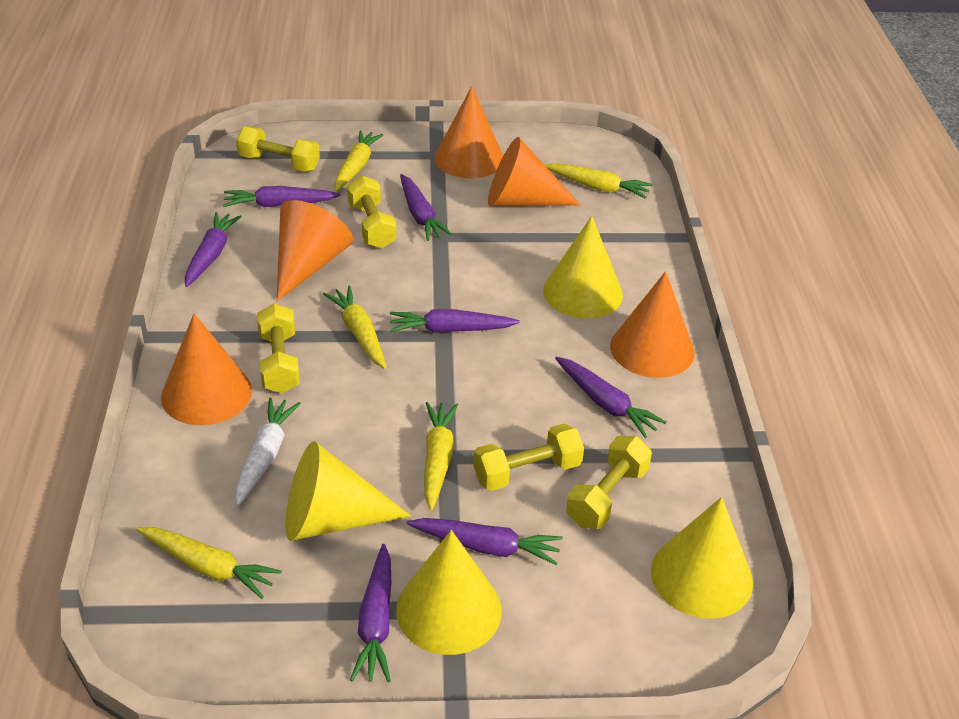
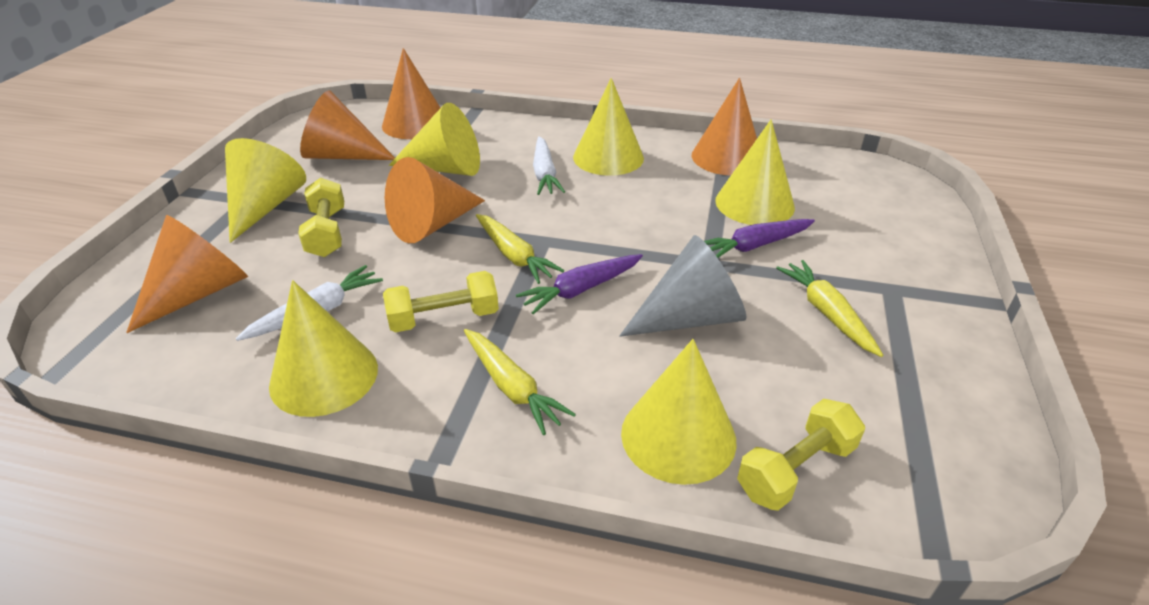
grey cone: none = 0 -> [619,235,746,337] = 1
purple carrot: [185,212,242,287] [223,186,340,207] [350,544,391,683] [390,309,520,333] [400,174,453,241] [407,518,562,565] [555,356,667,438] = 7 -> [516,254,643,314] [704,219,815,258] = 2
white carrot: [235,398,301,506] = 1 -> [236,265,383,341] [533,136,565,195] = 2
yellow carrot: [137,527,282,599] [323,286,387,369] [334,130,383,191] [424,402,458,511] [544,163,653,198] = 5 -> [464,329,576,435] [476,214,564,284] [776,260,883,357] = 3
yellow cone: [285,441,411,541] [396,530,502,655] [543,216,623,318] [651,497,753,619] = 4 -> [225,138,306,243] [269,280,378,417] [389,103,480,176] [573,78,644,176] [621,339,737,485] [715,119,795,225] = 6
yellow dumbbell: [236,126,320,172] [257,303,300,393] [347,176,397,249] [473,423,584,491] [566,436,652,529] = 5 -> [298,178,344,257] [383,271,499,332] [737,399,865,511] = 3

